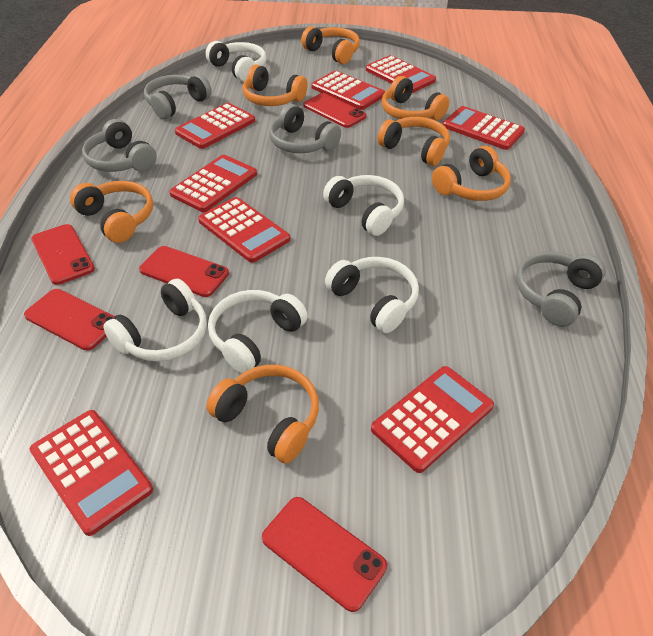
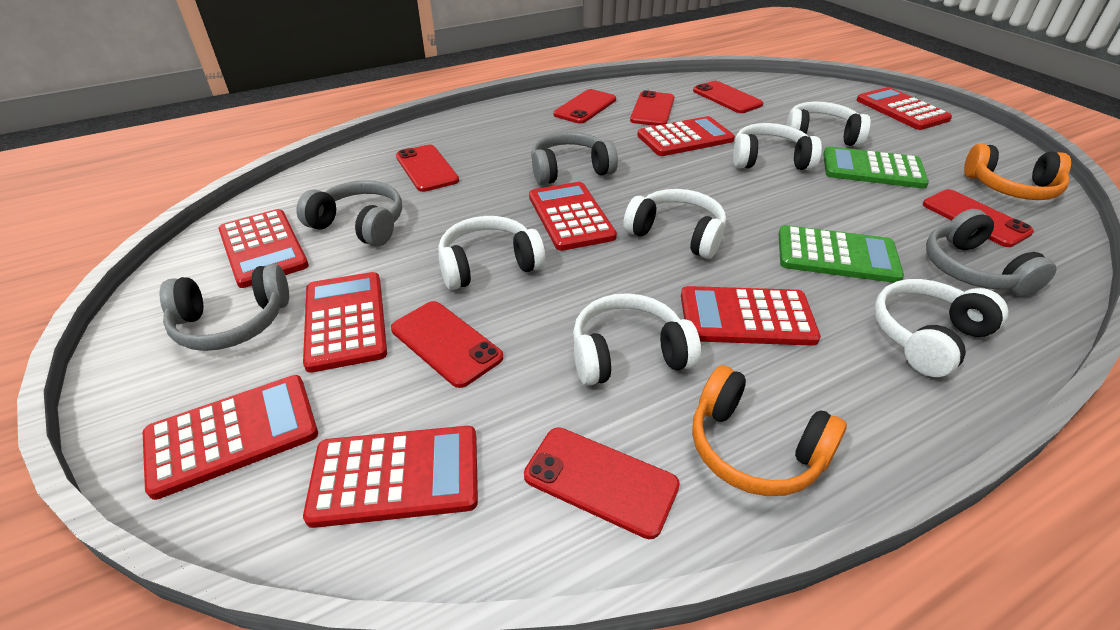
green calculator: none = 0 -> [779,225,904,283] [823,146,929,189] = 2
orange headphones: [70,181,153,243] [206,365,319,463] [242,64,308,106] [301,26,360,64] [378,117,450,166] [382,76,449,120] [432,146,511,201] = 7 -> [692,365,847,496] [964,144,1071,200] = 2
red phone: [24,289,115,351] [31,224,95,285] [139,246,229,297] [262,497,387,612] [303,93,367,128] = 5 -> [391,301,503,388] [396,145,459,192] [524,427,680,539] [554,89,616,124] [630,90,675,126] [693,81,763,113] [923,189,1034,247] = 7
white headphones: [103,279,207,362] [205,41,266,82] [208,290,308,373] [323,175,404,236] [325,257,419,333] = 5 -> [438,216,546,290] [573,293,701,386] [623,189,726,259] [733,123,822,171] [786,102,871,147] [874,279,1008,377] = 6

